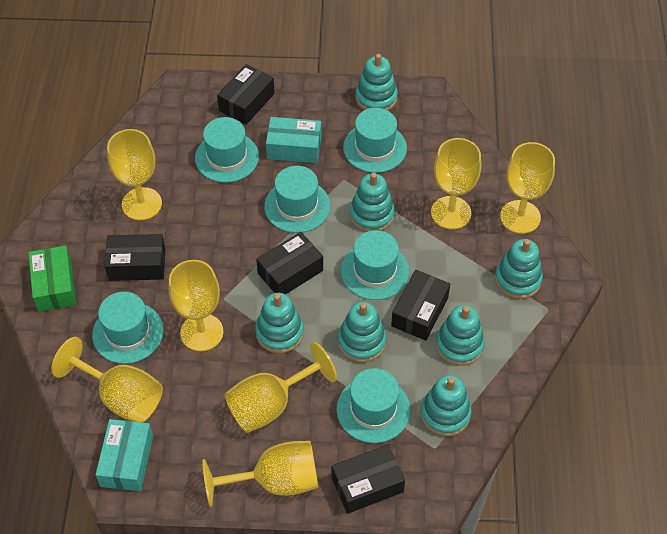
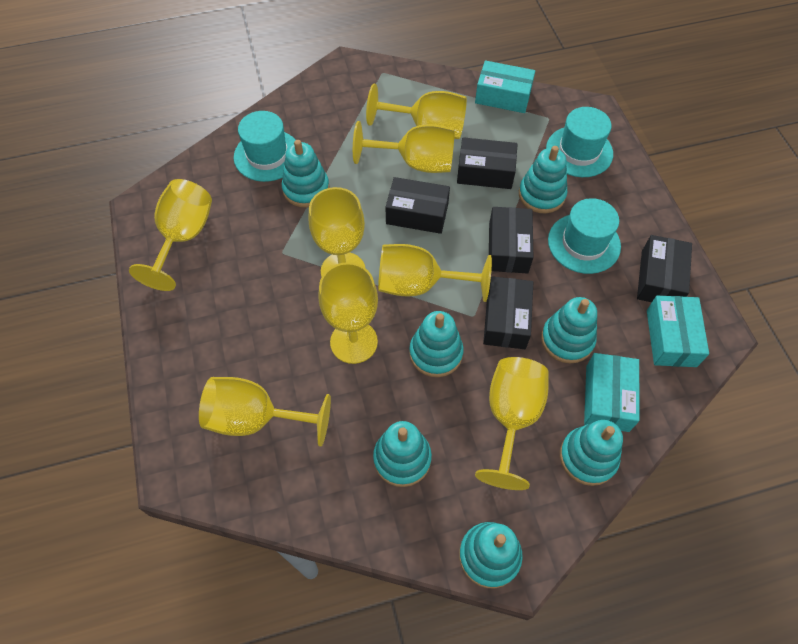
green box: [28,245,76,312] = 1 -> none = 0
turquoise box: [95,419,153,491] [266,117,322,163] = 2 -> [475,61,535,113] [584,353,639,432] [647,296,709,367] = 3
turquoise hat: [92,292,164,364] [195,117,259,183] [264,166,330,233] [336,368,410,443] [341,230,409,300] [343,108,407,173] = 6 -> [234,111,295,182] [546,107,613,177] [548,198,621,274] = 3
yellow goblet: [52,337,163,423] [107,129,162,220] [169,260,224,352] [202,441,318,507] [225,342,337,433] [431,138,481,229] [500,142,555,234] = 7 -> [129,179,212,291] [199,377,331,446] [309,187,365,277] [318,262,378,364] [353,121,455,173] [366,84,467,139] [378,244,492,302] [475,357,549,490] = 8

